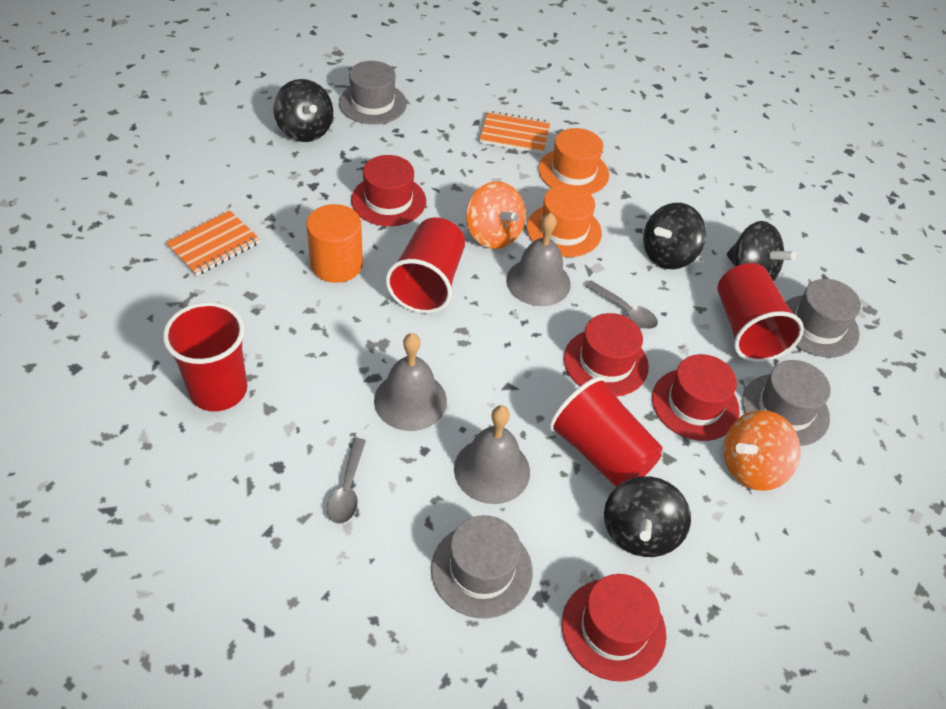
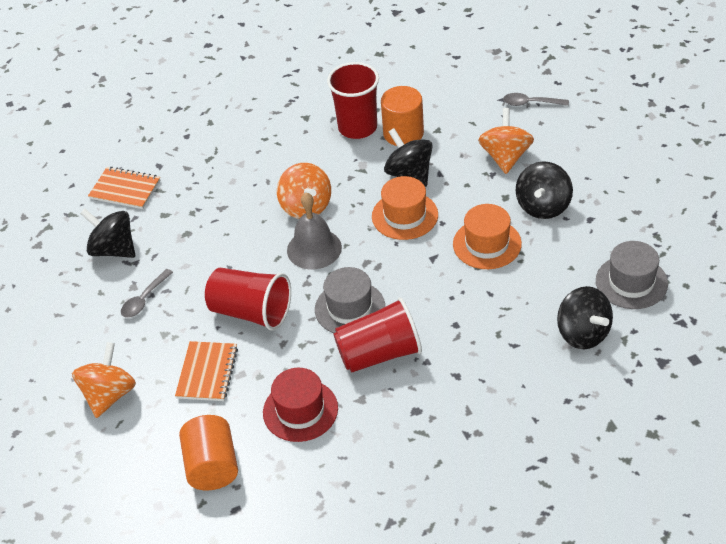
grey bell: [374,333,447,431] [454,406,530,504] [506,213,571,306] = 3 -> [287,192,342,269] = 1
grey hat: [339,61,407,124] [431,515,533,619] [742,360,831,446] [785,279,861,358] = 4 -> [315,267,385,333] [596,241,668,309] = 2
orange cylinder: [306,204,363,283] = 1 -> [179,415,238,490] [381,86,424,146] = 2
orange spinning top: [466,181,526,249] [724,410,801,491] = 2 -> [72,342,136,418] [277,163,331,219] [478,108,534,174] = 3
red cup: [163,302,247,411] [386,217,465,314] [549,376,663,487] [718,263,804,362] = 4 -> [205,268,291,331] [327,62,379,139] [333,297,422,373] = 3
red hat: [351,155,426,226] [562,574,666,682] [564,313,649,397] [652,354,739,441] = 4 -> [263,368,338,442] = 1

